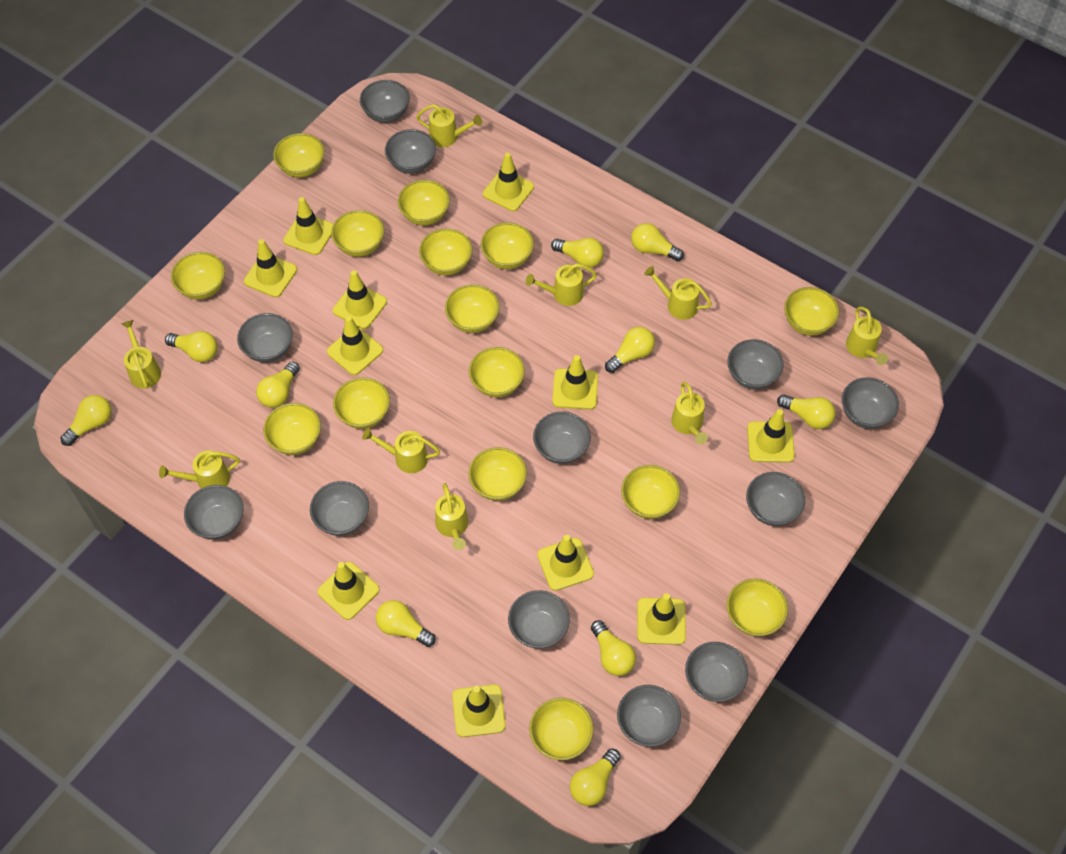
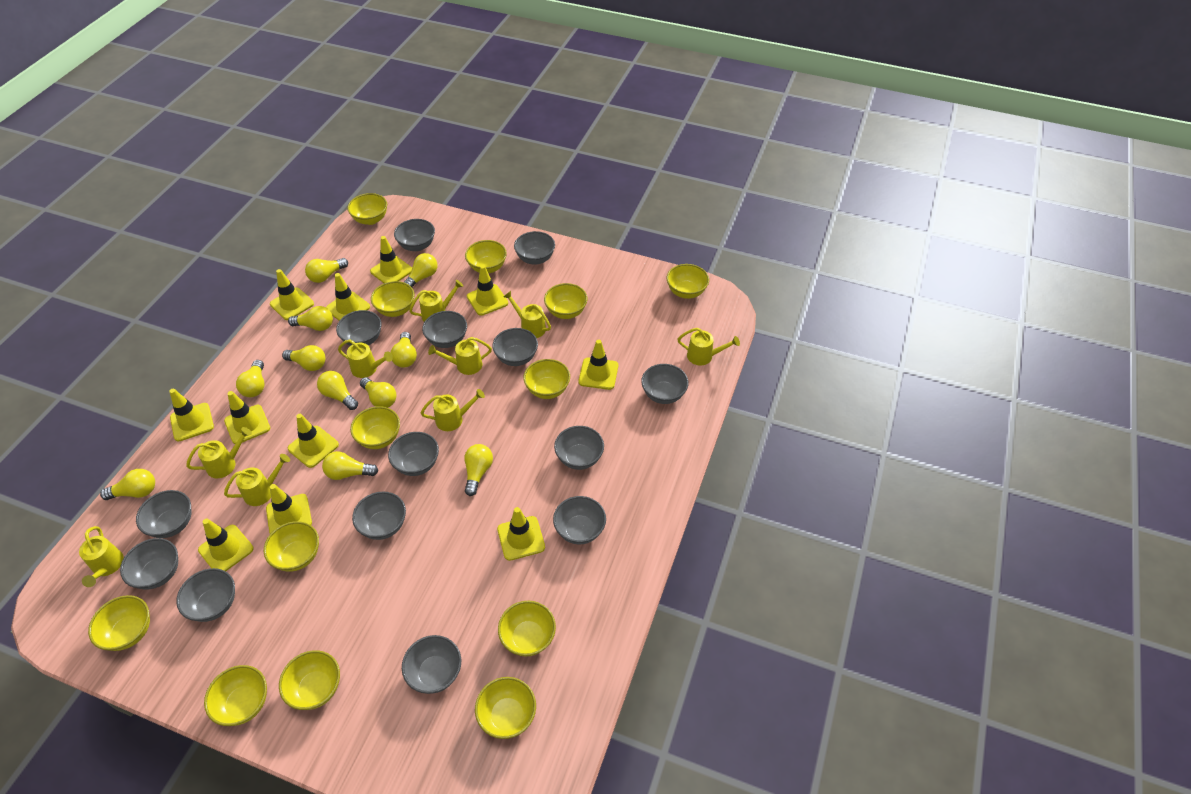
grey bowl: [184,485,243,540] [237,313,293,363] [310,481,369,536] [360,80,410,123] [385,129,436,174] [508,590,570,649] [533,412,591,464] [617,685,681,747] [685,642,748,702] [727,339,783,390] [746,472,805,526] [842,377,899,429] = 12 -> [120,538,178,590] [136,490,191,538] [176,568,235,622] [336,310,382,346] [352,492,406,540] [388,432,439,476] [394,219,435,251] [402,635,461,694] [422,311,467,348] [492,328,538,366] [514,231,555,265] [553,496,606,545] [554,426,604,470] [641,364,689,404] = 14
yellow bowl: [171,252,225,300] [263,403,321,455] [273,133,325,178] [331,210,384,257] [333,377,390,429] [397,180,450,226] [419,228,472,275] [445,284,499,333] [469,347,525,397] [469,447,527,501] [481,222,534,269] [529,698,594,760] [621,465,680,519] [727,579,788,636] [784,287,839,336] = 15 -> [88,595,150,651] [204,665,267,726] [264,521,319,572] [279,650,340,710] [347,193,387,225] [350,406,400,449] [371,281,414,317] [465,240,507,273] [475,677,536,739] [498,601,556,656] [524,359,570,399] [544,283,587,319] [667,264,709,299] = 13
yellow light bulb: [60,395,112,446] [165,331,217,362] [256,362,300,408] [376,600,436,647] [551,238,604,268] [570,748,621,806] [591,620,636,676] [605,327,655,373] [631,223,684,261] [777,394,835,429] = 10 -> [100,469,155,500] [236,360,265,397] [282,345,326,371] [288,306,333,331] [305,258,348,283] [317,371,358,410] [322,451,378,480] [360,377,396,408] [390,332,417,368] [404,253,438,287] [464,444,493,496] = 11

